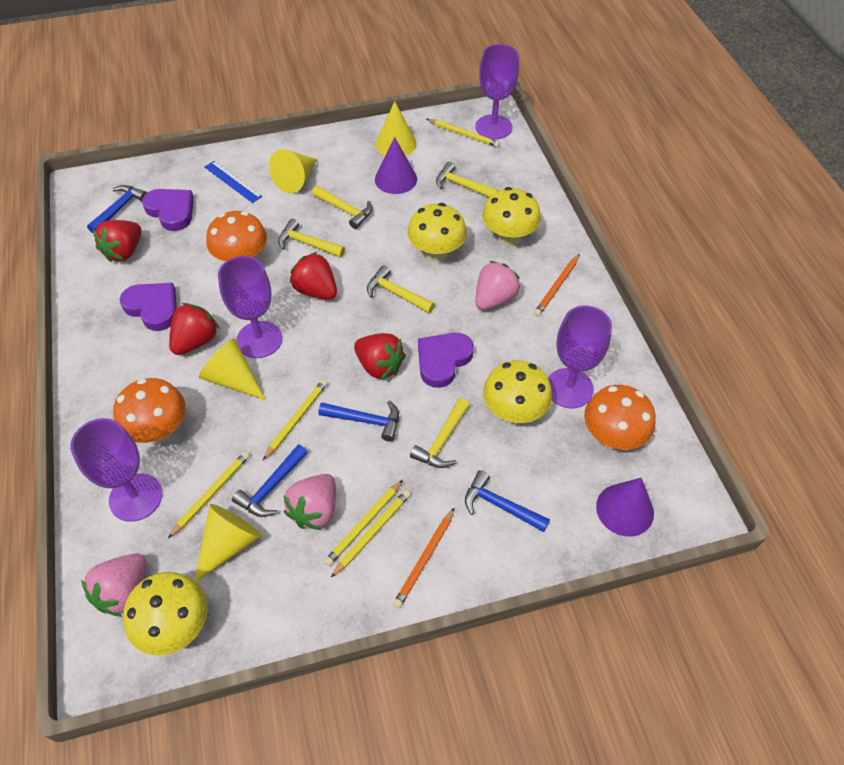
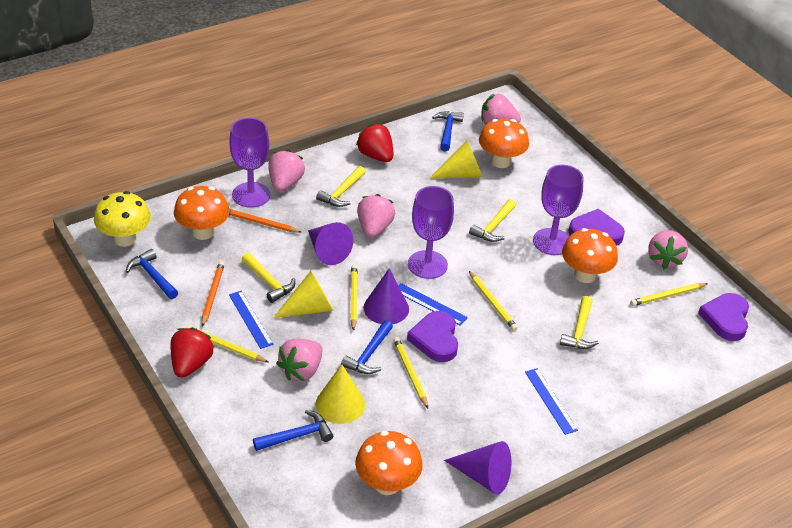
blue ruler: [204,161,262,203] = 1 -> [229,291,273,349] [398,283,468,326] [525,368,578,435] = 3
orange mushroom: [113,378,186,443] [206,211,267,261] [584,385,656,450] = 3 -> [174,186,230,240] [355,431,423,495] [479,119,529,168] [562,228,618,283] = 4
pink strawberry: [81,553,146,617] [284,474,336,530] [475,261,521,310] = 3 -> [268,150,305,192] [276,339,323,381] [357,194,395,238] [481,94,521,125] [648,230,688,269] = 5
purple cone: [375,137,417,194] [596,478,654,537] = 2 -> [308,222,353,265] [364,268,409,324] [444,441,512,494] = 3
purple goblet: [70,418,162,522] [218,256,282,358] [475,44,519,139] [548,306,612,408] = 4 -> [229,118,270,208] [408,186,454,279] [533,165,584,255] = 3
red strawberry: [93,220,141,262] [169,303,219,355] [290,252,337,300] [354,333,406,380] = 4 -> [170,327,214,378] [356,123,393,162] = 2
yellow cone: [195,504,261,582] [199,339,266,400] [269,149,317,193] [376,102,417,156] = 4 -> [273,271,333,318] [315,364,365,424] [430,140,483,179] = 3
yellow hammer: [278,219,345,257] [312,186,373,229] [367,265,435,313] [410,398,470,468] [436,162,499,198] = 5 -> [242,253,295,303] [316,166,365,207] [469,199,516,242] [560,296,599,349] = 4
yellow mushroom: [123,572,208,655] [407,203,467,262] [482,187,541,246] [483,360,552,424] = 4 -> [94,191,151,247] = 1

